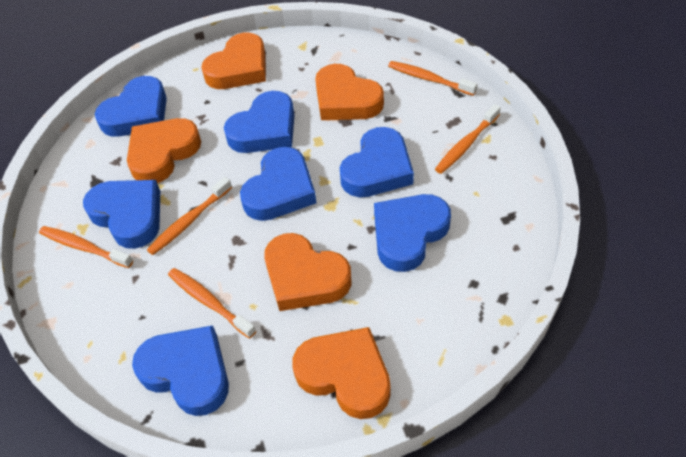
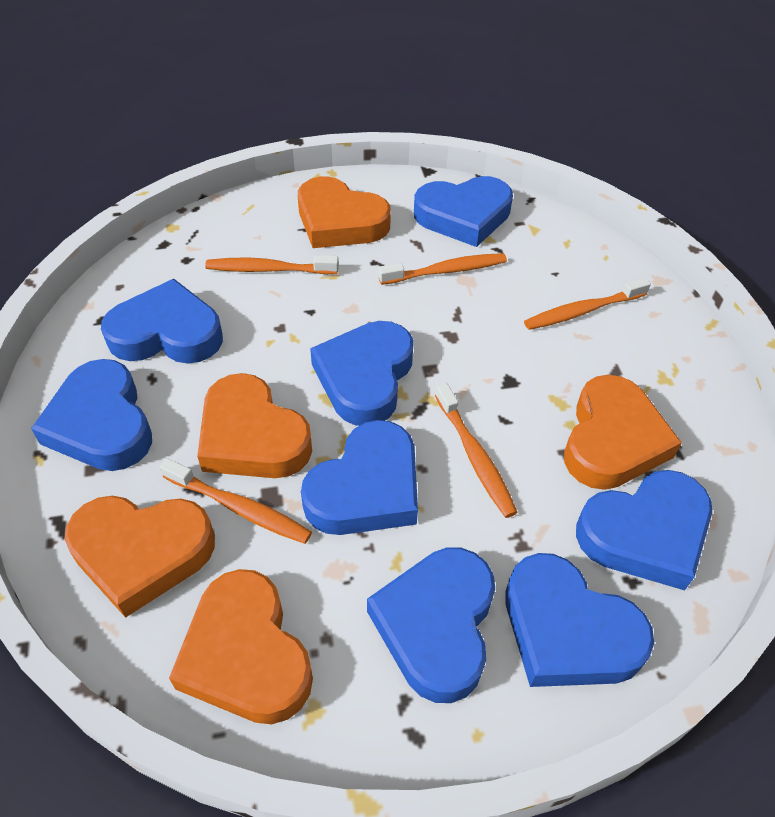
blue heart: [83,180,160,249] [95,76,167,137] [132,325,229,416] [224,91,294,153] [240,147,316,221] [340,127,414,197] [374,194,451,272] = 7 -> [31,359,152,471] [101,279,223,364] [301,420,418,535] [310,321,414,426] [367,547,495,703] [414,176,513,247] [505,553,654,687] [576,470,712,591] = 8

